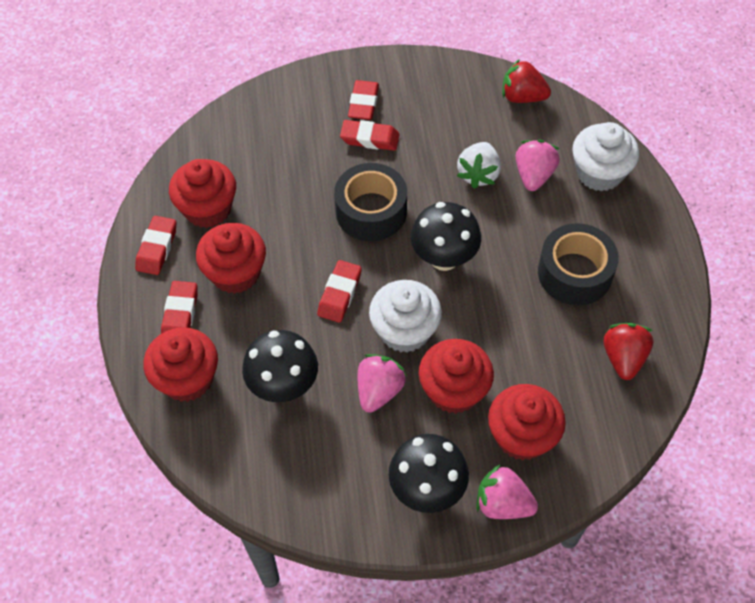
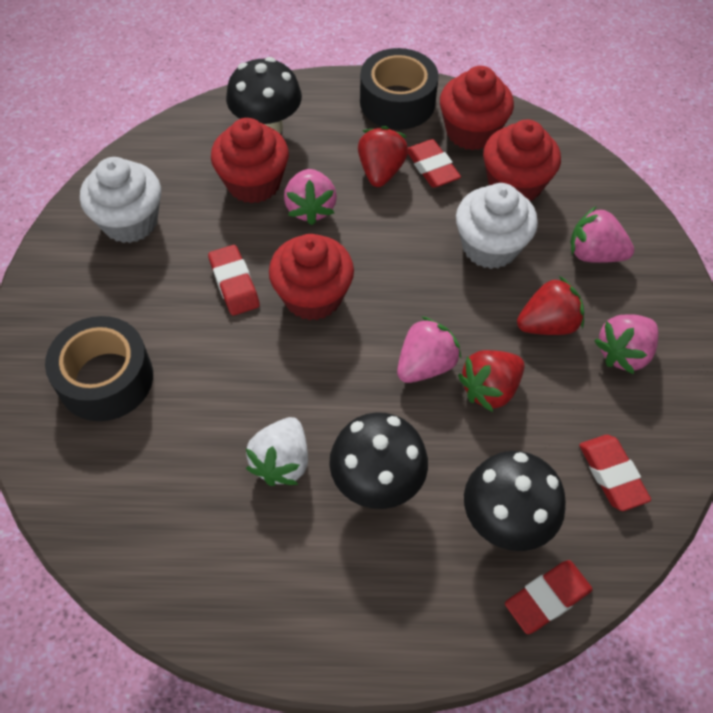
pink strawberry: [358,354,406,413] [476,464,538,519] [516,140,560,191] = 3 -> [284,169,337,225] [397,316,462,383] [570,206,634,263] [594,314,658,374] = 4
red cupcake: [143,327,218,402] [169,159,236,228] [196,223,266,294] [419,339,494,414] [488,384,566,460] = 5 -> [211,118,289,204] [269,234,354,321] [440,66,514,150] [483,119,561,201] = 4
red eraser: [135,216,176,275] [161,281,198,334] [317,260,362,322] [340,120,400,151] [348,80,379,120] = 5 -> [208,245,260,316] [408,139,461,188] [505,560,593,634] [579,435,651,511] = 4
red strawberry: [502,59,551,103] [604,323,653,380] = 2 -> [358,126,408,187] [458,350,525,412] [517,276,584,335] = 3

